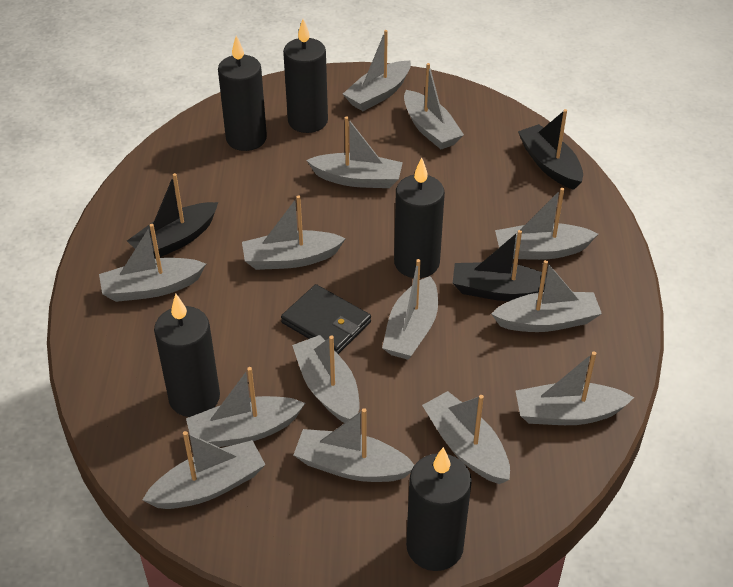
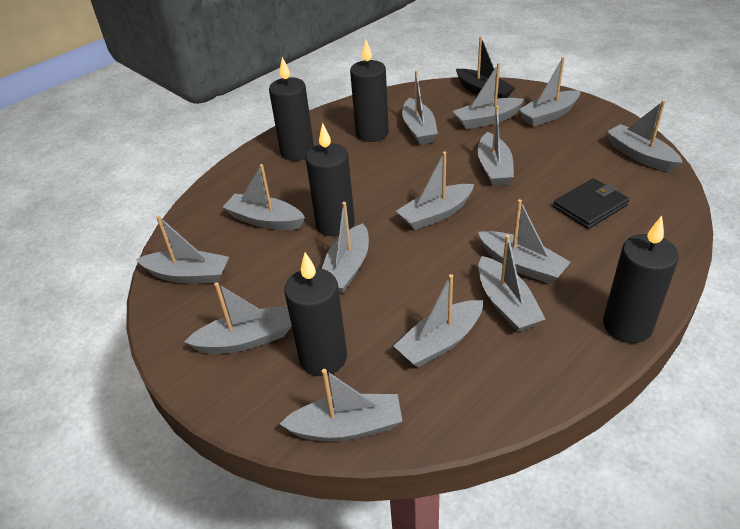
black boat: [127,173,218,259] [453,230,547,301] [518,109,583,190] = 3 -> [456,36,516,98] = 1

